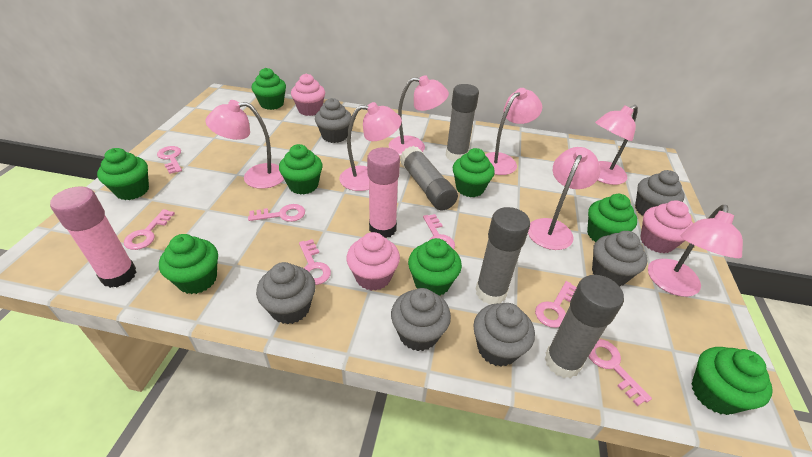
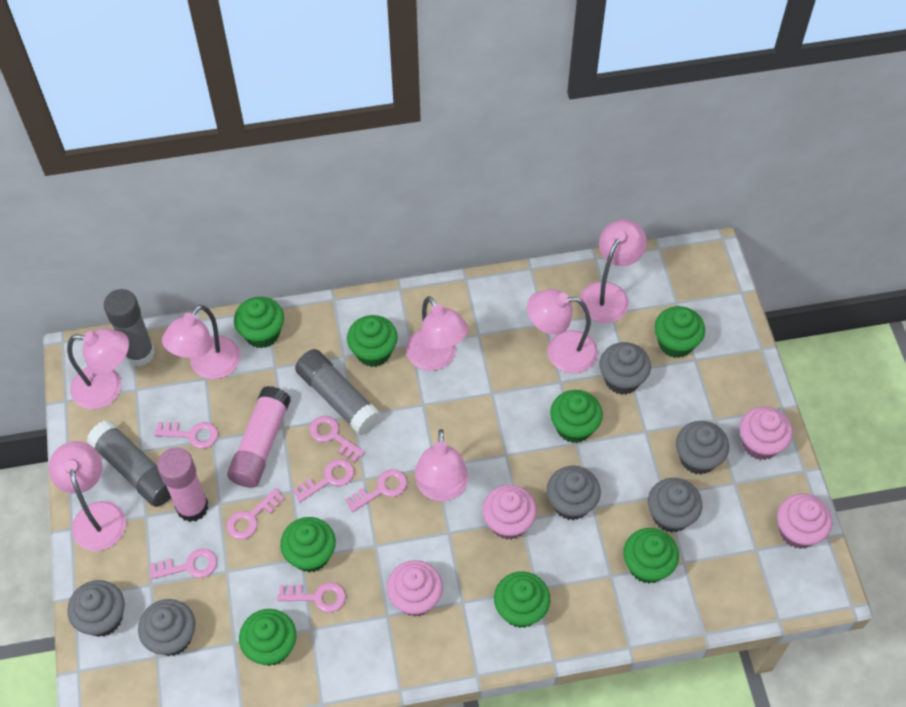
grey glue stick: [400,146,458,210] [446,84,479,162] [476,207,530,305] [544,275,624,378] = 4 -> [86,420,171,507] [104,289,155,367] [295,349,382,435] = 3
pink cupcake: [291,73,325,116] [347,232,400,291] [640,200,693,253] = 3 -> [387,560,443,617] [482,485,537,540] [740,406,793,460] [777,494,832,549] = 4

